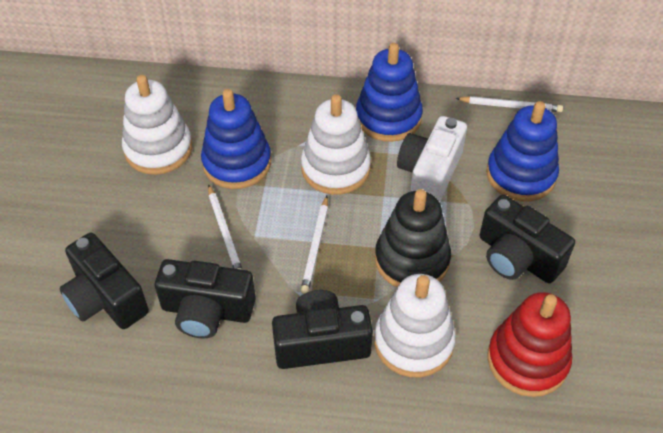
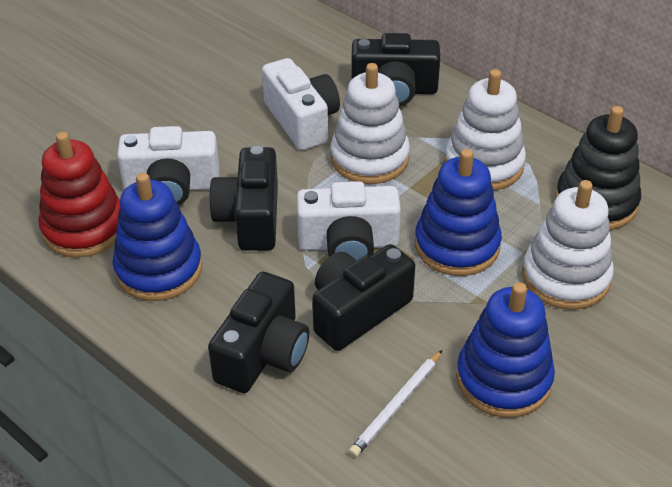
white camera: [397,116,467,202] = 1 -> [117,126,219,205] [262,58,340,150] [297,181,401,260] = 3
white pencil: [208,184,242,270] [301,196,328,294] [455,96,563,112] = 3 -> [349,350,442,457] = 1

